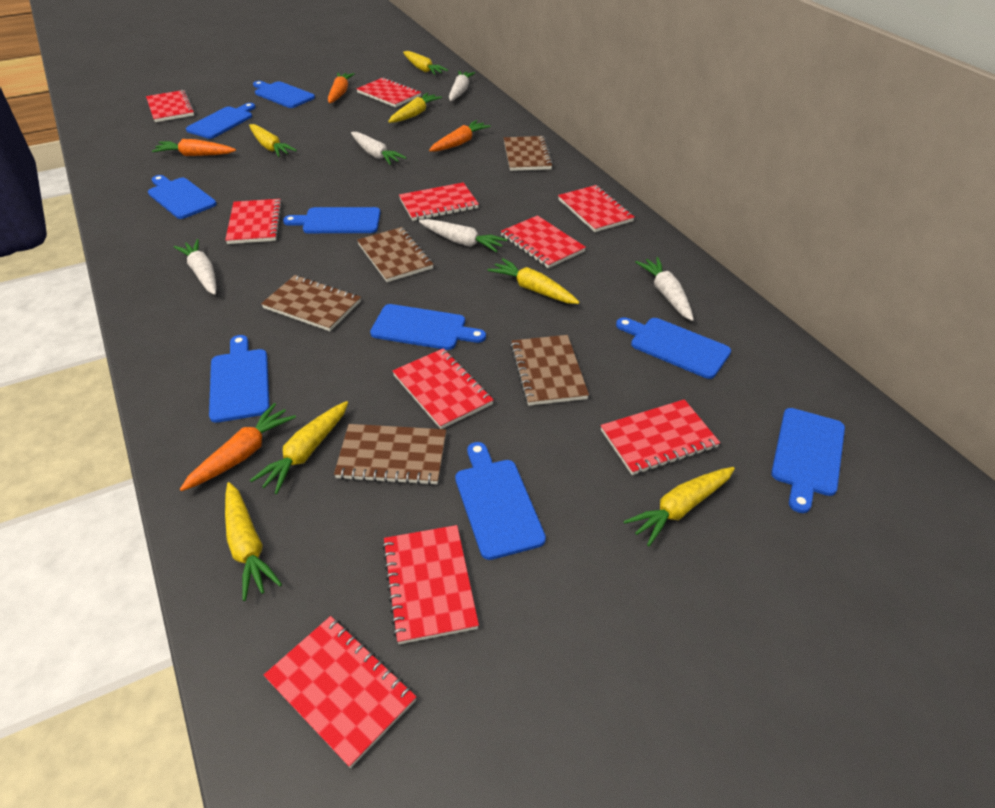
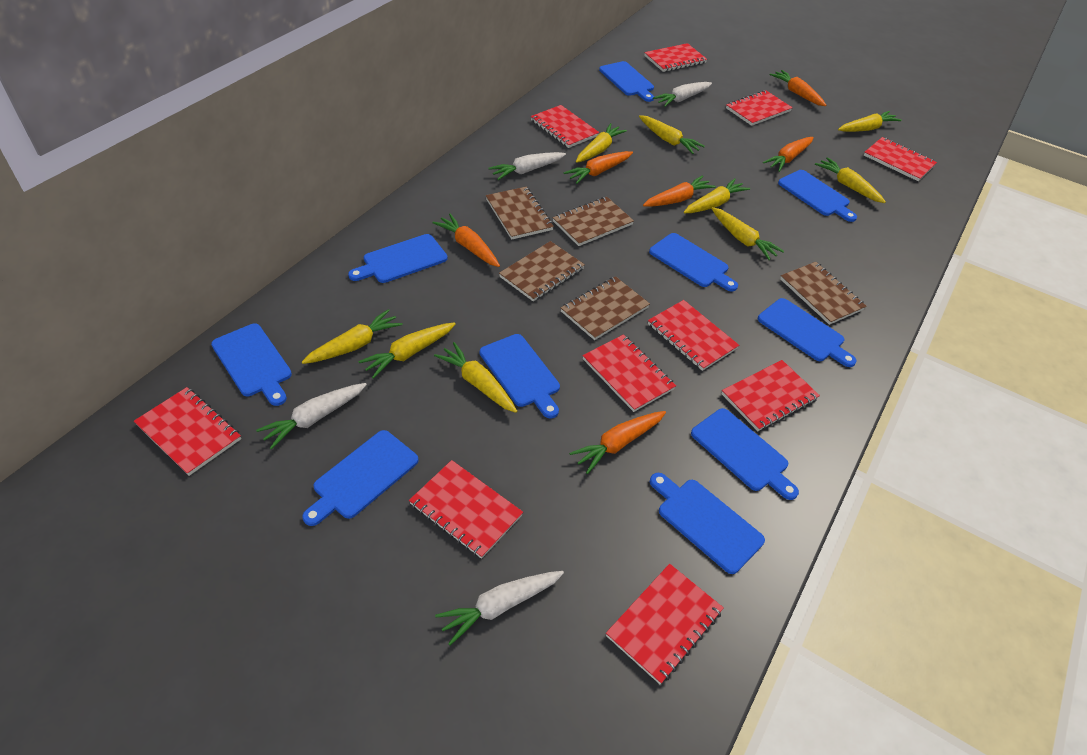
blue cutting board: [148,175,216,219] [186,103,255,139] [209,335,270,423] [253,81,315,108] [283,207,380,233] [370,304,486,350] [455,442,546,560] [616,317,731,379] [771,408,845,513] = 9 -> [211,324,292,406] [302,430,419,526] [348,234,448,283] [480,334,560,418] [599,61,654,102] [649,233,738,292] [650,473,765,574] [691,408,799,500] [758,298,857,367] [778,170,857,222] = 10
orange carrot: [152,139,236,156] [180,403,296,491] [328,73,354,103] [429,120,491,151] = 4 -> [432,214,500,267] [564,151,633,184] [569,411,666,474] [643,176,716,207] [763,137,814,172] [770,70,826,106] = 6
white carrot: [174,239,216,295] [351,132,407,165] [419,219,507,253] [449,71,475,101] [635,257,694,321] = 5 -> [256,383,367,450] [435,571,564,645] [488,152,566,180] [653,82,712,107] = 4
yellow carrot: [225,482,282,601] [249,124,297,157] [250,401,348,494] [388,93,442,123] [403,51,448,75] [488,258,580,304] [624,467,735,546] = 7 -> [302,309,403,364] [358,322,456,379] [434,342,517,413] [576,123,627,163] [639,115,705,154] [684,178,750,213] [711,207,784,260] [815,157,886,203] [838,111,902,132] = 9

